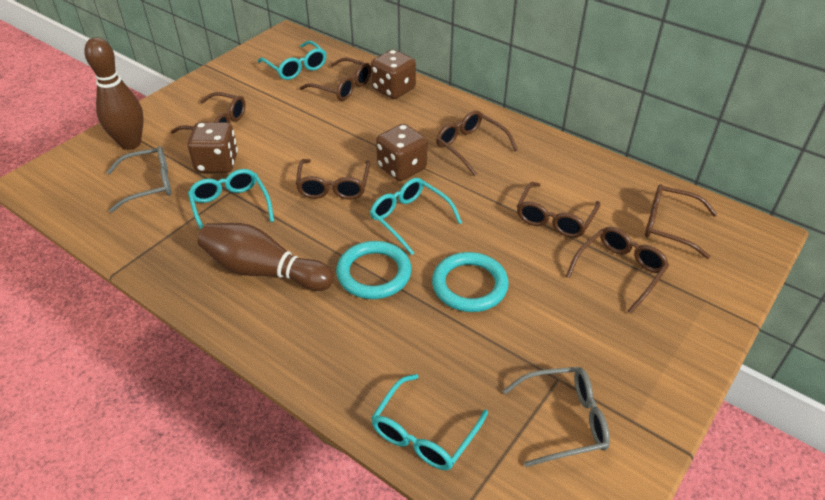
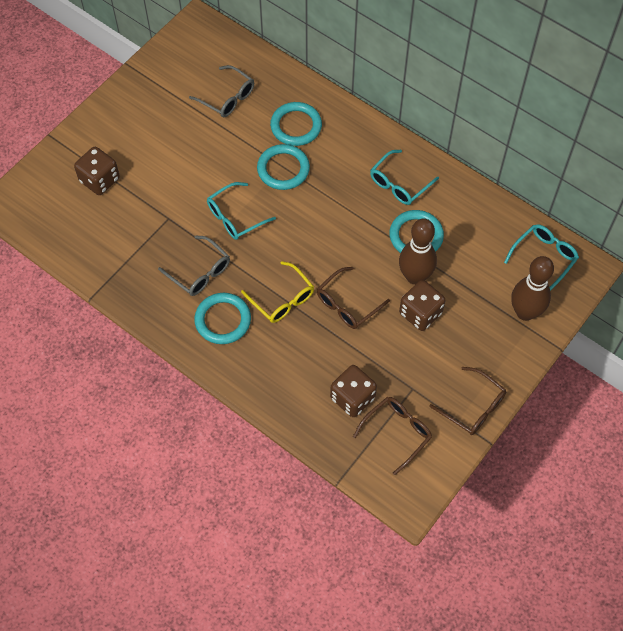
brown glasses: [171,92,246,134] [296,159,370,200] [300,57,371,101] [436,110,518,176] [517,182,601,238] [566,227,669,314] [645,185,717,259] = 7 -> [317,267,390,329] [353,397,432,475] [429,367,506,435] = 3
turquoise glasses: [188,169,274,230] [258,41,326,80] [370,178,462,255] [371,374,488,470] = 4 -> [207,182,276,240] [370,150,439,205] [504,224,579,291] = 3
turquoise ring: [336,241,411,299] [432,252,509,312] = 2 -> [194,293,251,344] [257,144,310,190] [270,102,322,146] [389,210,444,253] = 4
yellow glasses: none = 0 -> [241,261,314,323] = 1

